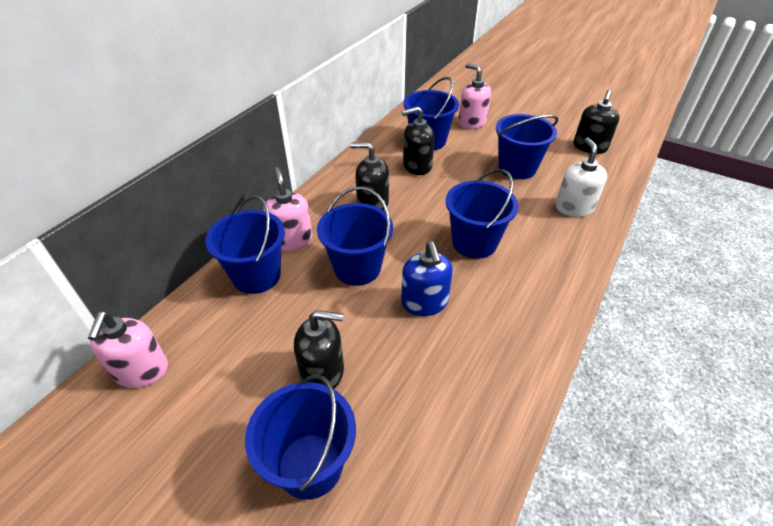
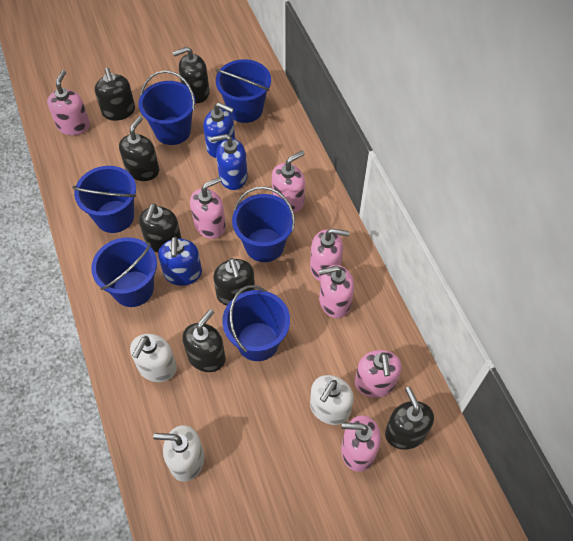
black soap dispenser: [294,310,344,389] [351,142,389,211] [402,107,435,175] [574,90,619,154] = 4 -> [95,68,135,121] [119,116,159,181] [139,204,182,253] [172,47,209,103] [182,309,226,372] [213,258,255,306] [385,387,434,450] = 7
blue soap dispenser: [401,242,453,316] = 1 -> [158,237,202,286] [203,103,235,158] [210,134,248,190] = 3
pink soap dispenser: [88,311,168,388] [263,167,312,251] [459,63,491,129] = 3 -> [47,70,90,135] [190,177,226,239] [272,151,305,213] [310,229,349,282] [318,265,354,318] [341,415,381,472] [355,350,402,398] = 7
white soap dispenser: [555,137,607,217] = 1 -> [130,334,177,382] [153,425,204,482] [310,375,354,425] = 3

